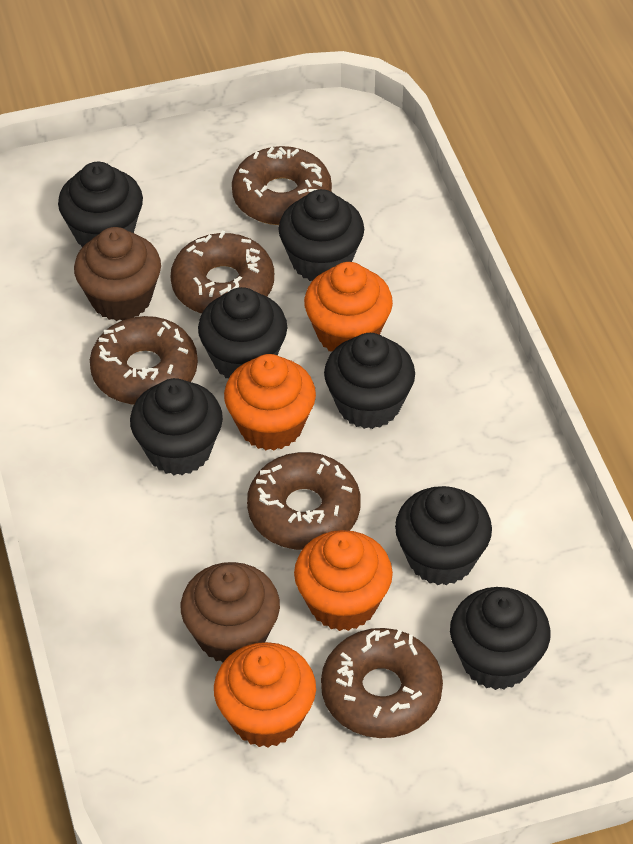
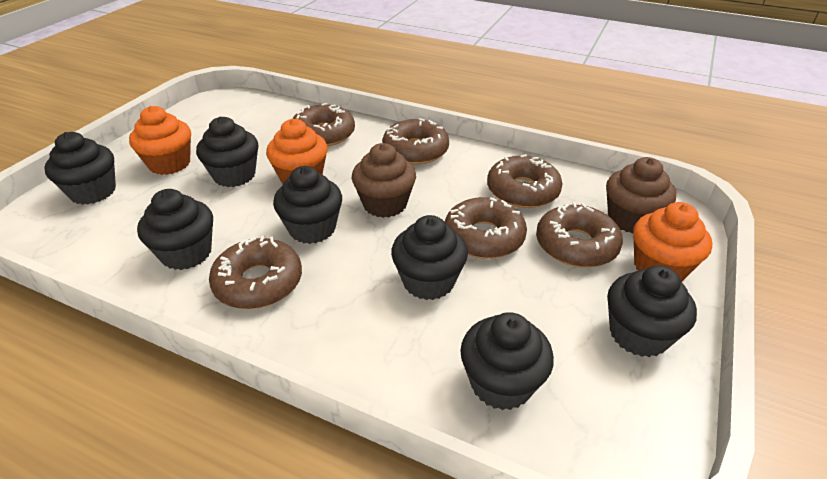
brown donut: [90,316,198,405] [171,231,274,314] [232,146,332,225] [247,452,361,550] [321,628,443,738] = 5 -> [209,236,302,309] [292,103,355,147] [382,118,449,165] [445,197,527,259] [487,154,562,208] [536,202,623,268] = 6
orange cupcake: [214,642,316,747] [224,354,316,450] [294,530,393,631] [304,262,393,352] = 4 -> [129,106,191,175] [266,119,328,184] [633,202,712,282] = 3

